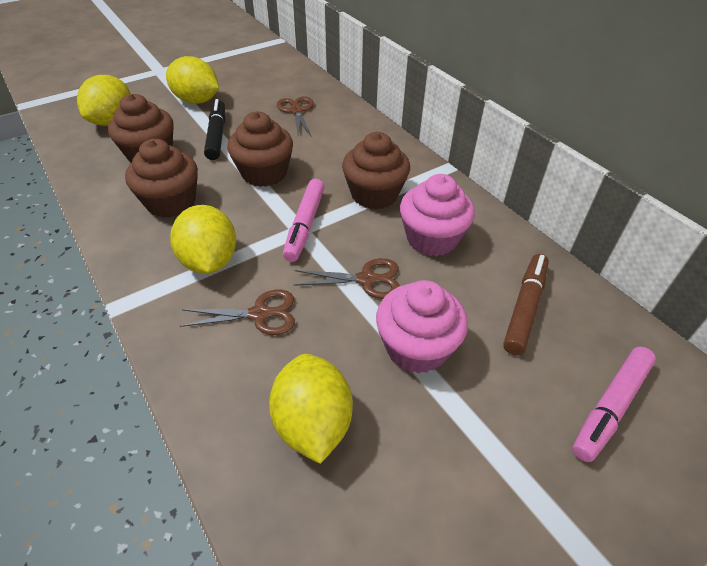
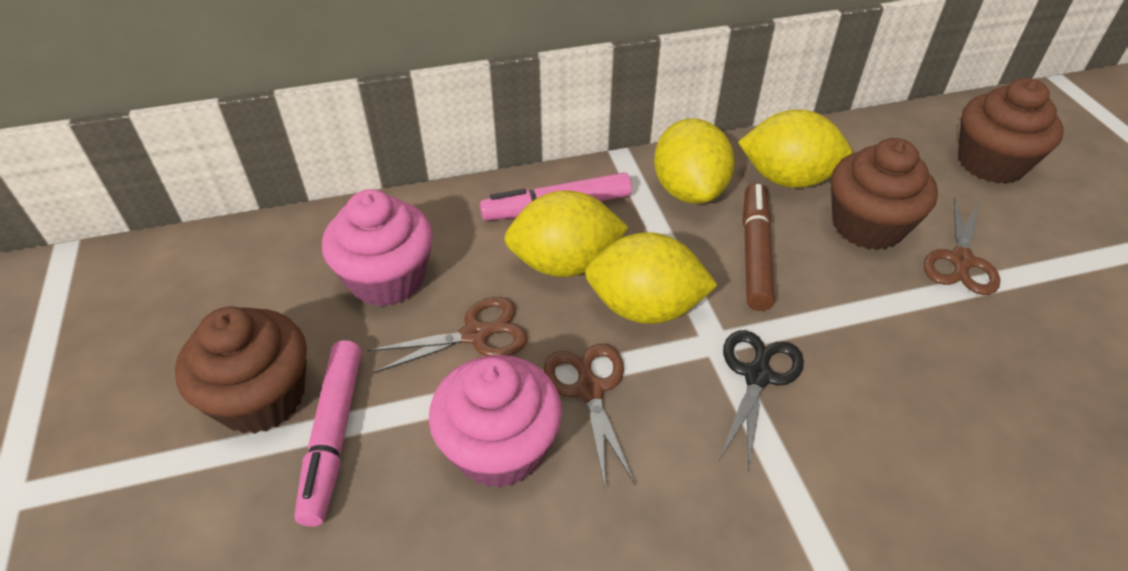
black marker: [204,99,225,160] = 1 -> none = 0
black scissors: none = 0 -> [719,330,804,469] = 1
brown cupcake: [108,94,174,163] [125,139,198,218] [227,112,293,187] [342,132,410,210] = 4 -> [175,306,307,434] [831,138,938,250] [958,78,1064,184] = 3

